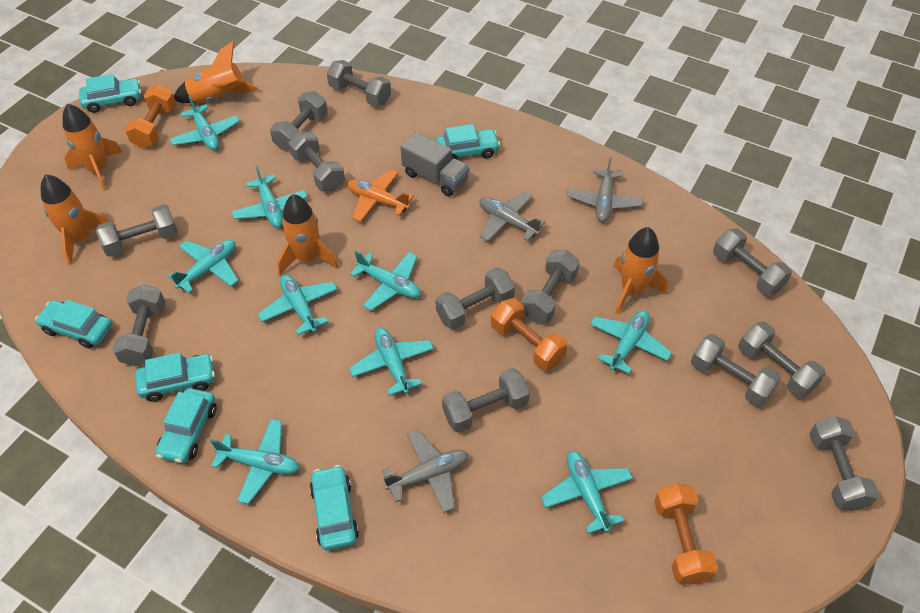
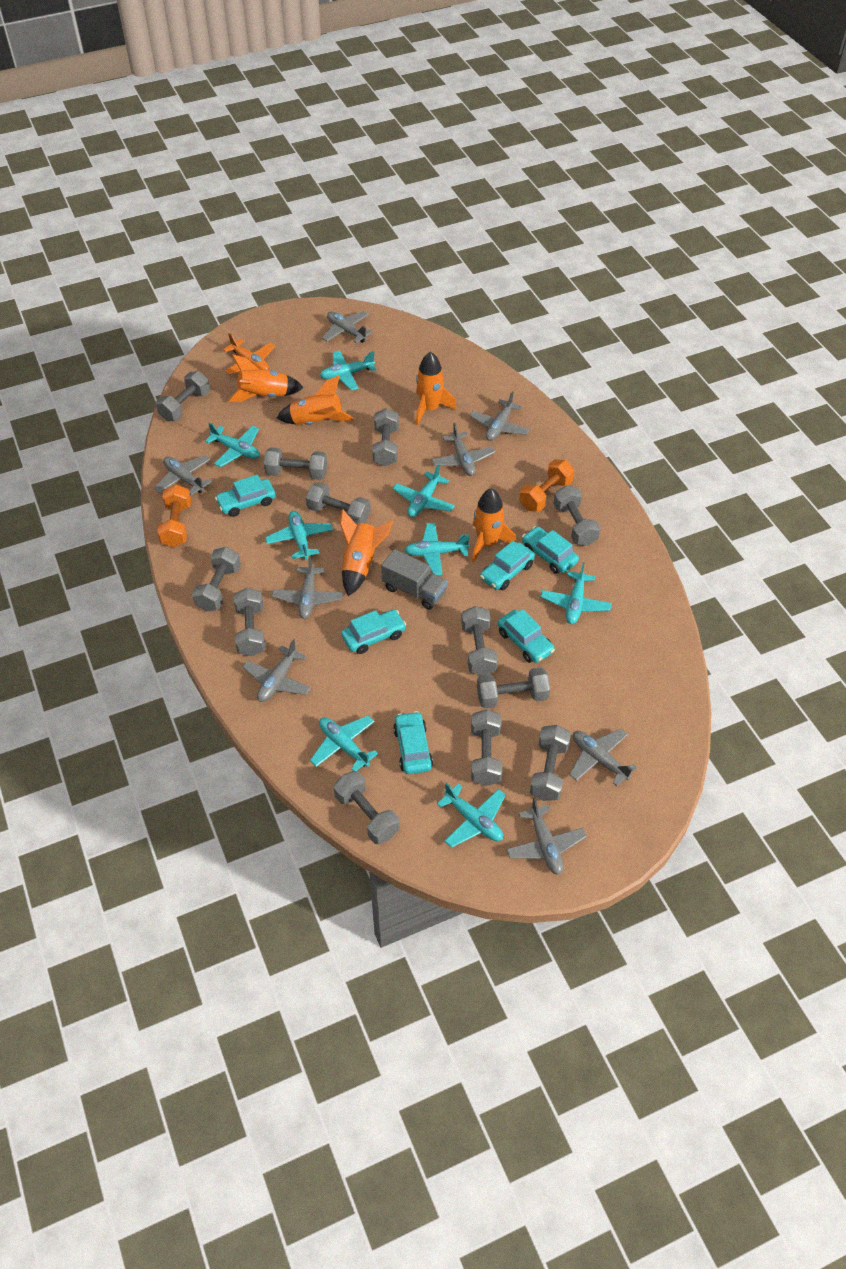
grey plane: [382,430,468,513] [480,191,546,241] [567,157,643,222] = 3 -> [154,455,212,495] [243,639,311,702] [272,556,343,619] [322,311,373,343] [432,423,495,476] [469,391,530,441] [506,798,587,875] [569,729,637,786] = 8
orange dumbbell: [125,85,176,148] [491,298,568,370] [654,483,718,585] = 3 -> [157,484,191,547] [519,459,574,512] = 2
turquoise plane: [168,240,239,293] [170,96,240,150] [210,419,299,504] [232,166,307,228] [258,275,338,335] [349,328,434,396] [350,251,421,311] [541,451,633,534] [590,310,672,374] = 9 -> [205,422,260,467] [265,511,333,560] [310,716,378,771] [320,351,376,391] [393,464,455,517] [404,523,470,575] [437,783,506,848] [541,562,612,624] = 8

